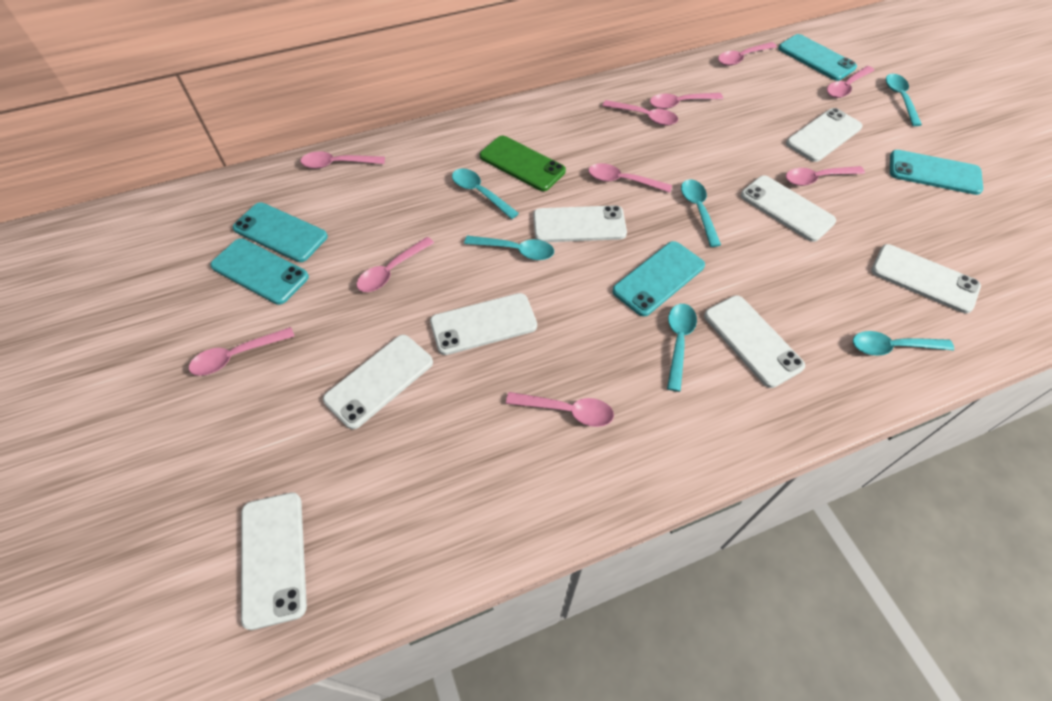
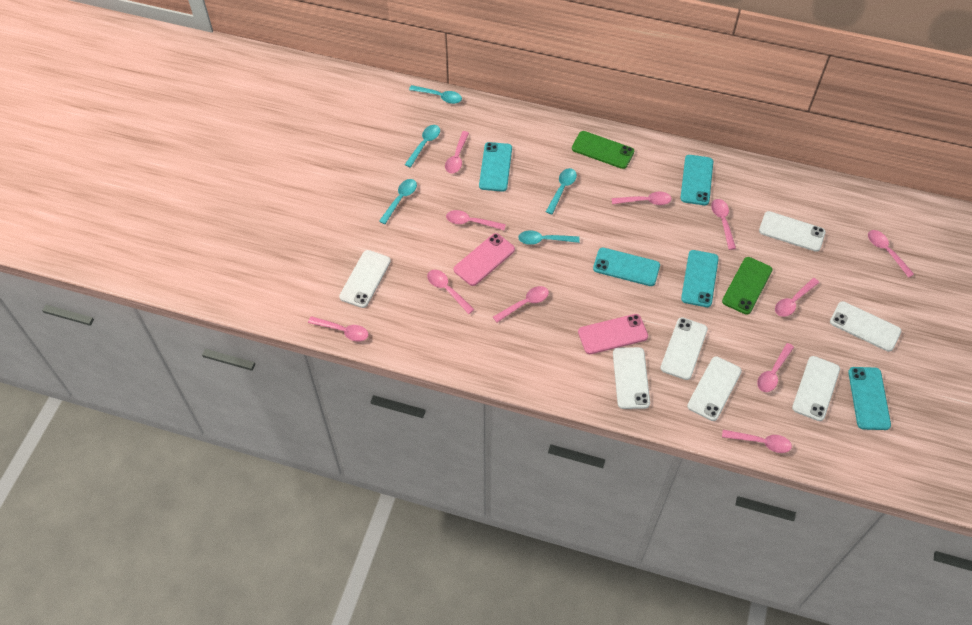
green phone: [480,136,566,191] = 1 -> [572,131,634,169] [722,257,772,315] = 2
pink phone: none = 0 -> [454,233,515,286] [578,314,648,354] = 2
pink spoon: [189,327,294,376] [300,151,385,169] [357,237,434,292] [506,392,614,427] [589,163,672,193] [602,100,678,126] [650,93,723,109] [718,42,777,66] [786,166,865,186] [827,66,875,98] = 10 -> [308,316,369,341] [427,270,474,314] [445,131,469,173] [446,210,506,230] [493,286,549,323] [612,192,672,205] [711,199,736,250] [722,430,792,453] [757,343,794,392] [775,278,819,317] [868,230,914,278] = 11
turquoise spoon: [452,168,519,219] [464,236,554,260] [667,304,697,392] [681,179,721,247] [853,331,954,356] [886,74,922,126] = 6 -> [379,179,417,224] [405,125,440,168] [409,85,462,104] [518,230,579,245] [546,168,577,214] = 5
white phone: [241,492,307,630] [323,335,433,429] [430,293,537,355] [533,205,627,242] [704,295,805,388] [741,175,836,242] [786,108,863,162] [871,244,981,313] = 8 -> [339,250,391,308] [613,347,650,409] [660,317,708,380] [687,356,742,421] [759,211,826,252] [792,356,840,421] [830,301,901,352] = 7

